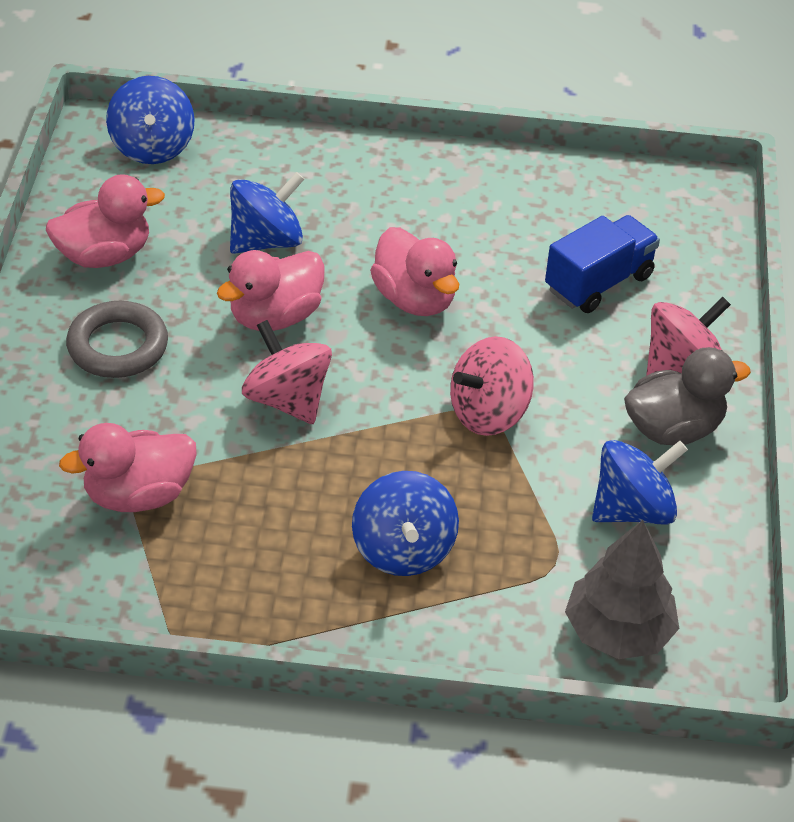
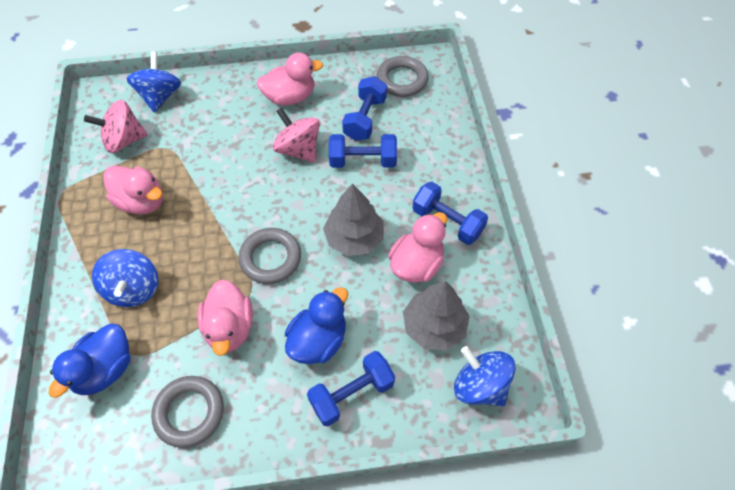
blue duck: none = 0 -> [49,324,130,398] [285,287,348,364] = 2
blue dumbbell: none = 0 -> [307,351,395,426] [329,134,397,168] [342,76,387,141] [412,182,488,245] = 4
blue spinning top: [106,76,195,164] [230,172,304,254] [352,471,459,576] [592,440,688,525] = 4 -> [92,249,158,307] [127,51,181,113] [454,346,516,407] = 3
blue truck: [545,215,660,313] = 1 -> none = 0
grey duck: [624,347,751,446] = 1 -> none = 0
grey ring: [66,301,168,378] = 1 -> [151,376,224,448] [239,228,301,284] [376,56,429,97] = 3
grey tree: [565,520,679,659] = 1 -> [323,183,384,256] [403,281,470,351] = 2
pink spinning top: [242,320,332,424] [450,336,534,436] [646,297,731,376] = 3 -> [84,100,148,153] [273,108,320,163] = 2

